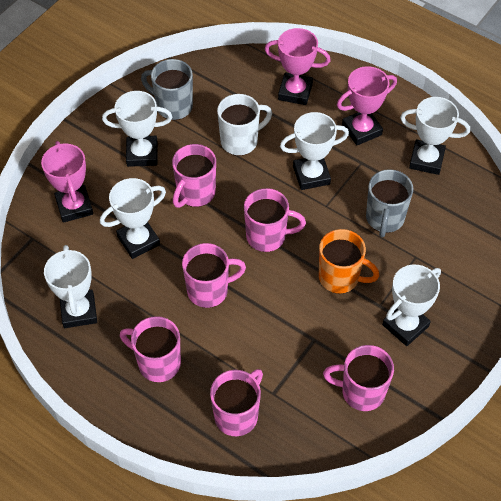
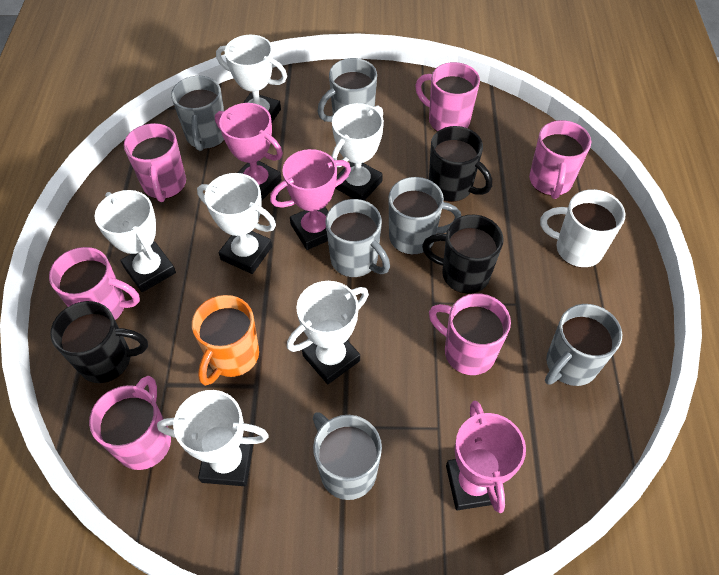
black mug: none = 0 -> [50,301,148,383] [422,215,504,294] [429,126,492,202] = 3
grey mug: [141,59,193,120] [366,169,413,237] = 2 -> [171,76,224,151] [313,412,382,500] [317,58,377,122] [326,199,390,278] [389,177,461,255] [545,304,622,386] = 6

